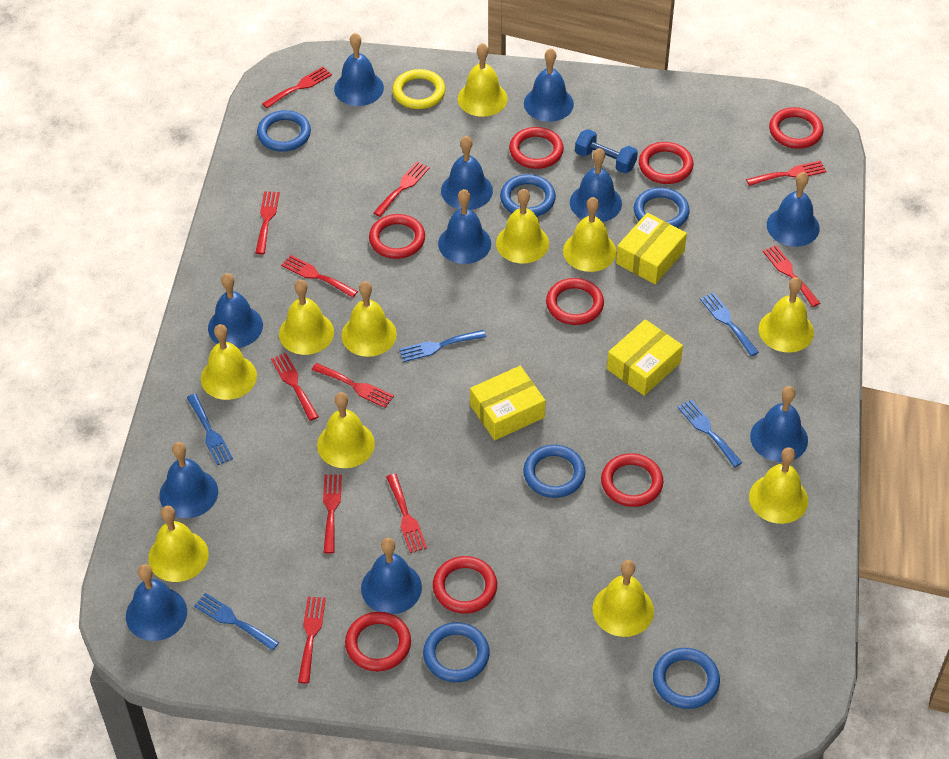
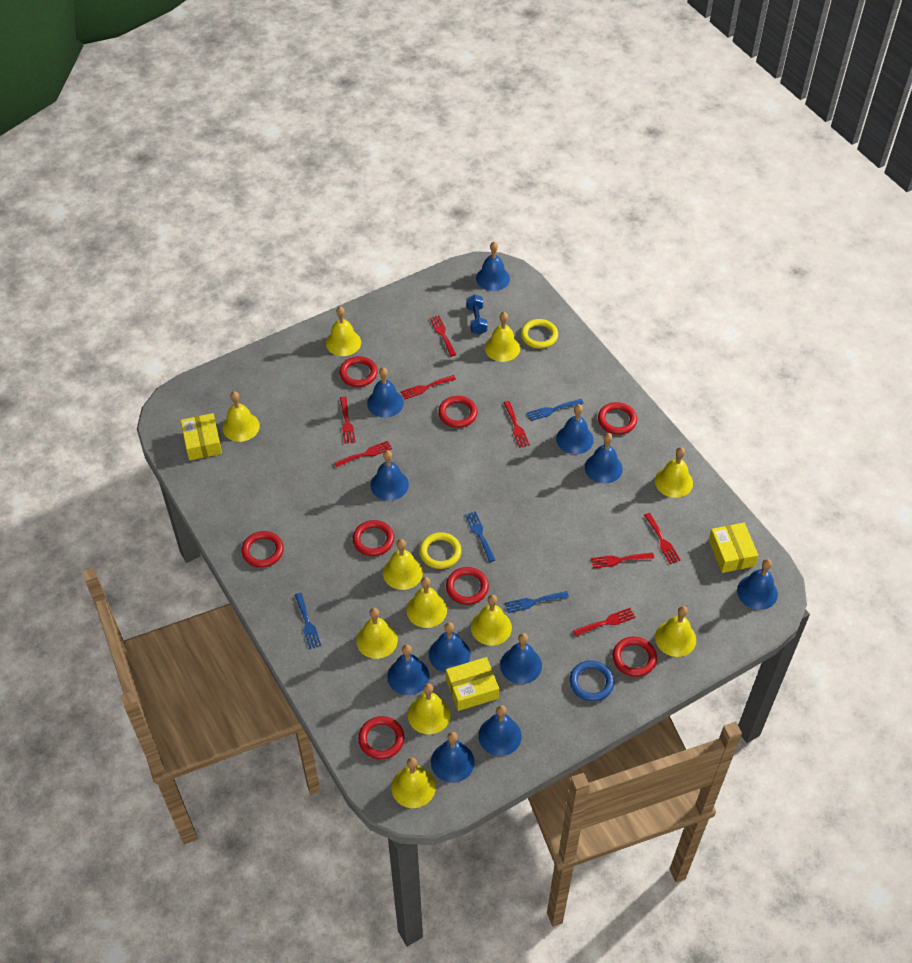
blue fork: [187,394,233,465] [194,593,279,651] [399,330,486,362] [678,400,743,467] [700,292,759,356] = 5 -> [295,593,321,649] [465,511,496,562] [505,591,569,613] [527,399,584,421] = 4
blue ring: [257,110,311,152] [423,622,490,682] [500,174,556,217] [523,445,586,498] [634,187,690,228] [653,648,720,709] = 6 -> [569,660,614,702] = 1
red fork: [255,191,280,254] [262,67,332,108] [271,353,319,421] [281,255,358,298] [298,597,326,684] [312,363,394,408] [323,475,342,554] [373,161,430,217] [386,474,427,553] [746,161,827,186] [763,245,820,307] = 11 -> [334,441,392,467] [340,396,355,444] [400,375,456,400] [430,315,456,356] [503,401,530,448] [573,608,636,636] [591,553,654,568] [644,513,681,564] = 8
yellow ring: [393,69,446,109] = 1 -> [419,532,462,569] [521,319,558,349] = 2

